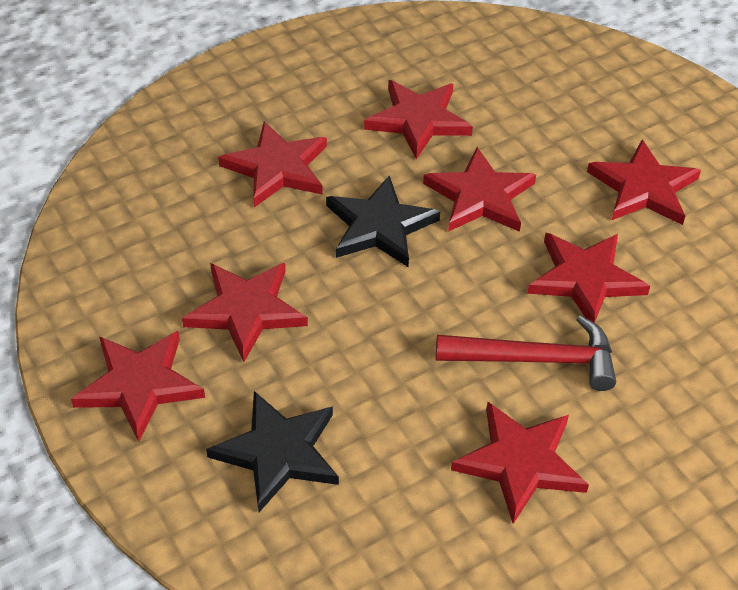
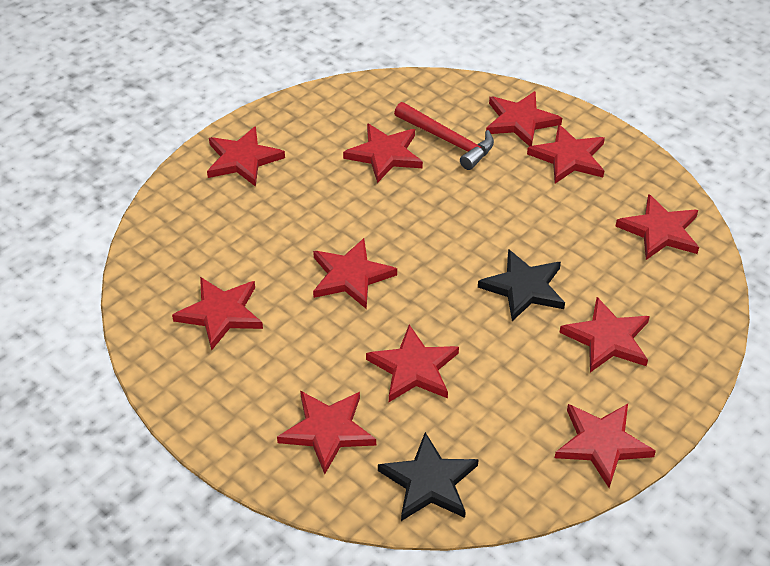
red star: [71,331,205,442] [182,263,308,362] [218,121,327,207] [364,80,473,159] [423,147,536,232] [451,402,589,524] [527,233,650,323] [587,139,701,225] = 8 -> [172,277,263,351] [207,126,285,187] [277,391,376,474] [313,238,397,309] [343,123,423,183] [366,324,459,402] [486,91,562,147] [527,124,605,183] [555,404,656,488] [559,297,650,372] [616,194,699,260] = 11

